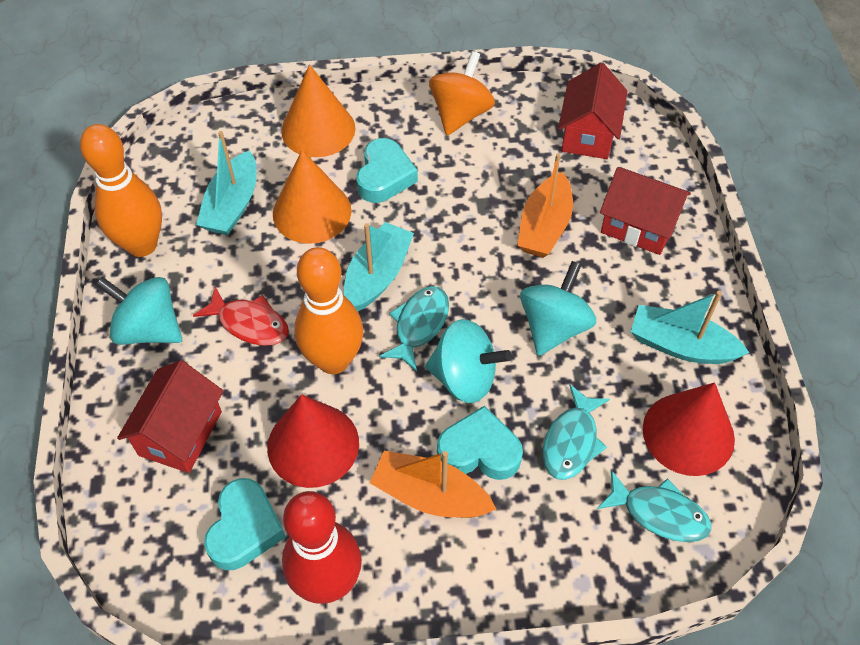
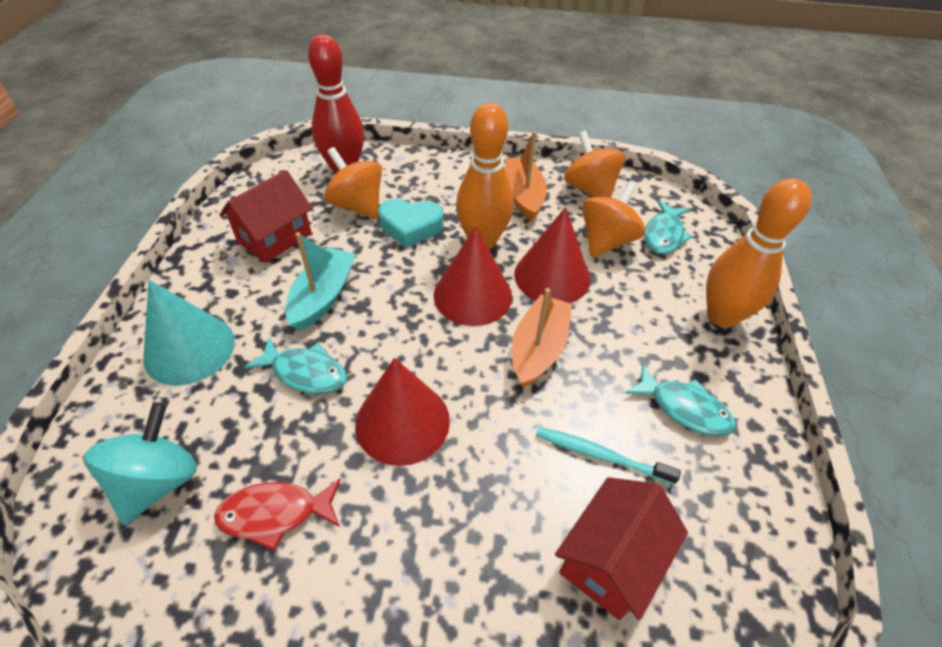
orange cone: [273,150,351,244] [281,64,355,157] = 2 -> none = 0
orange spinning top: [429,51,495,135] = 1 -> [324,147,382,219] [564,131,625,198] [582,181,645,258] = 3
red cone: [267,394,359,488] [643,382,735,476] = 2 -> [355,358,450,466] [434,226,512,326] [514,207,590,303] = 3
red house: [117,360,223,473] [558,63,628,159] [600,167,691,255] = 3 -> [220,170,313,263] [555,477,688,620] = 2
turquoise boat: [196,131,257,235] [344,222,414,311] [631,291,749,364] = 3 -> [285,232,356,331] = 1
turquoise cone: none = 0 -> [143,280,235,386] = 1
turquoise heart: [204,478,286,570] [356,138,418,203] [437,406,523,480] = 3 -> [378,198,444,248] = 1
turquoise spinning top: [95,277,182,345] [425,319,512,403] [520,261,596,356] = 3 -> [84,402,197,525] = 1
turquoise toothbrush: none = 0 -> [536,427,681,485] = 1

